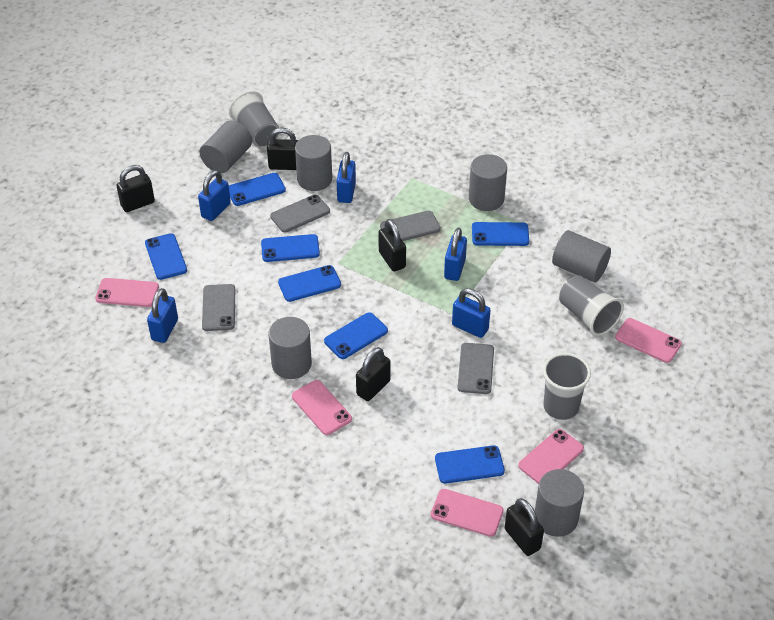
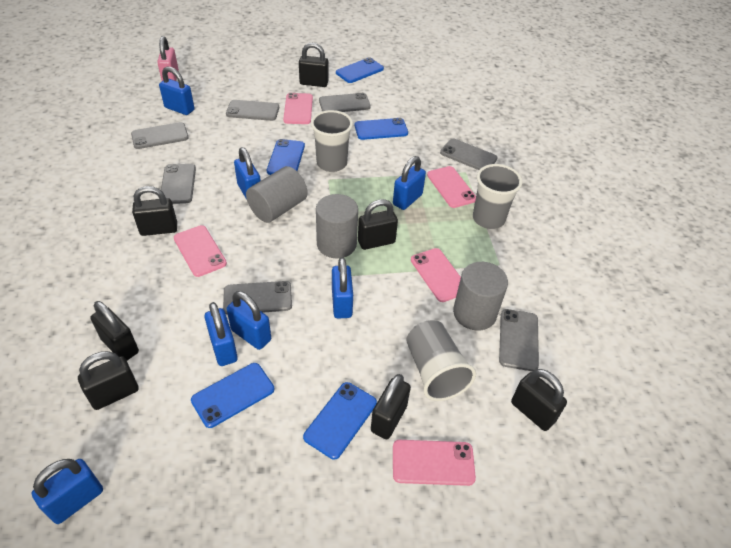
black padlock: [116,165,155,212] [267,128,298,170] [356,347,391,401] [379,219,406,272] [505,498,544,556] = 5 -> [78,351,139,410] [90,301,139,360] [132,186,177,236] [299,43,329,87] [358,199,398,250] [371,374,411,439] [511,369,567,431] = 7
blue padlock: [147,288,178,343] [198,170,231,221] [337,152,356,203] [444,228,467,281] [452,288,490,338] = 5 -> [32,459,103,524] [159,66,194,115] [204,302,238,366] [227,291,271,350] [234,147,261,198] [332,257,353,319] [393,156,426,210] = 7
blue phone: [145,233,187,280] [229,173,286,206] [261,234,320,262] [278,265,341,302] [324,312,388,359] [435,445,505,484] [472,222,529,246] = 7 -> [191,363,274,428] [267,139,305,175] [303,382,377,459] [336,57,384,83] [355,118,408,140] = 5
grey cylinder: [199,120,252,173] [269,317,312,379] [295,135,332,191] [469,154,507,211] [535,469,584,537] [552,230,611,282] = 6 -> [246,166,308,223] [316,194,358,259] [453,262,508,331] = 3
grey phone: [202,284,235,331] [270,195,330,232] [380,211,441,241] [457,343,494,394] = 4 -> [131,122,189,149] [161,164,196,204] [223,281,292,315] [226,100,279,121] [319,93,371,112] [440,139,498,170] [499,309,539,371] = 7
pink padlock: none = 0 -> [157,36,179,81] = 1

